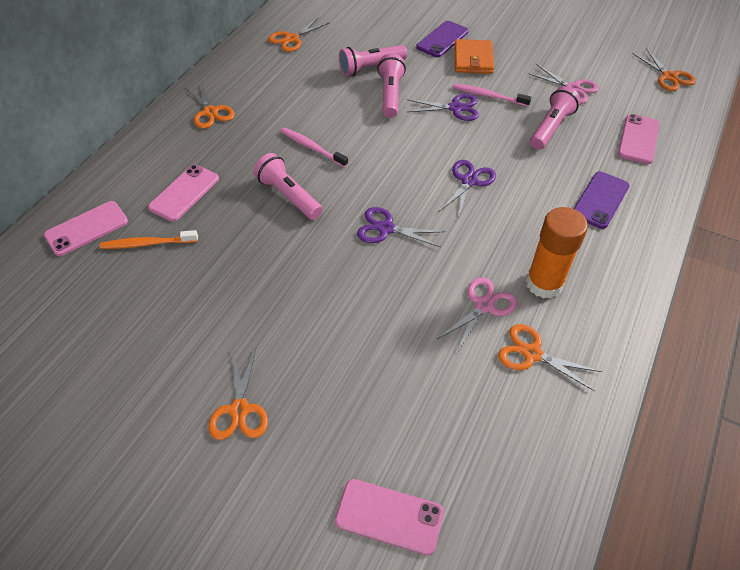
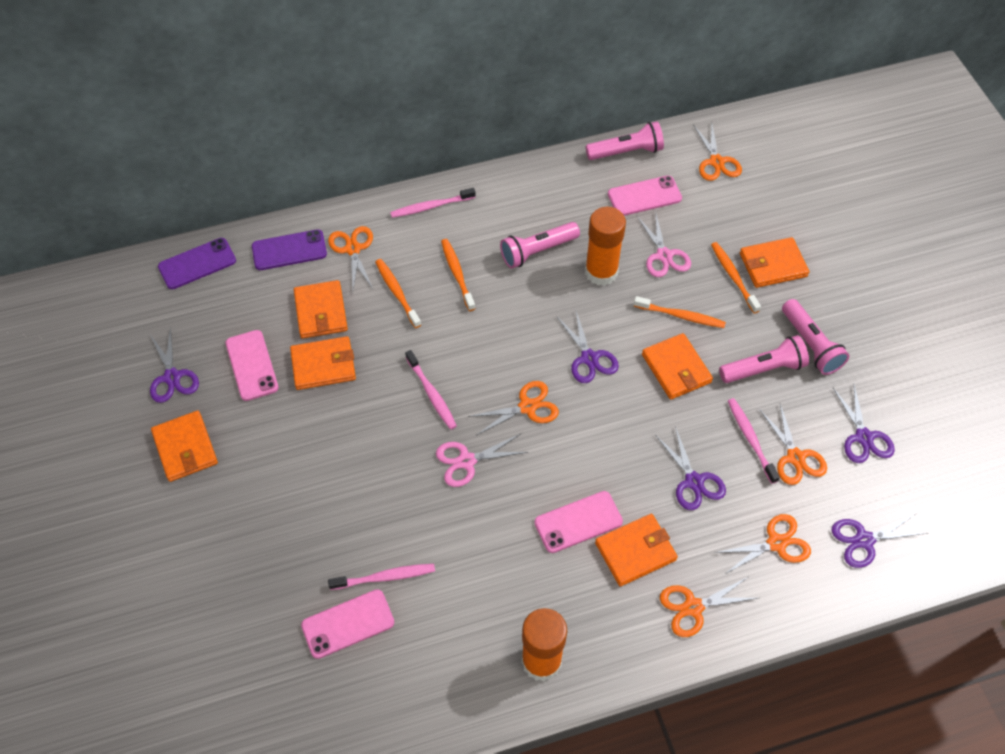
orange glue stick: [526,207,588,299] = 1 -> [522,608,567,681] [585,207,626,286] = 2
orange scissors: [186,84,235,129] [208,348,268,440] [268,17,329,52] [498,324,602,391] [632,48,696,91] = 5 -> [328,226,373,290] [468,381,559,435] [660,577,758,637] [694,125,742,181] [714,514,811,574] [759,404,827,485] = 6
orange toothbrush: [100,230,198,249] = 1 -> [375,259,421,328] [441,239,476,311] [634,296,726,328] [711,242,761,313] = 4
orange wallet: [455,39,494,74] = 1 -> [151,411,218,482] [290,336,356,390] [294,280,348,338] [595,514,678,587] [642,333,713,400] [740,237,809,288] = 6
pink toothbrush: [281,127,348,167] [453,83,531,107] = 2 -> [328,564,435,590] [390,188,476,218] [405,350,457,430] [728,398,780,484] = 4
purple scissors: [357,207,445,247] [407,94,479,121] [439,160,496,219] = 3 -> [150,327,199,403] [556,311,619,383] [655,426,726,510] [832,513,928,568] [833,385,895,463] = 5

